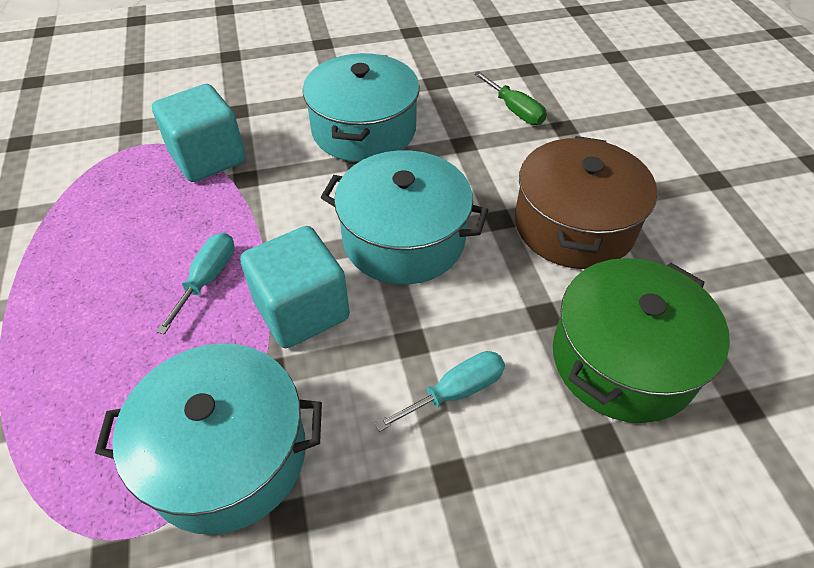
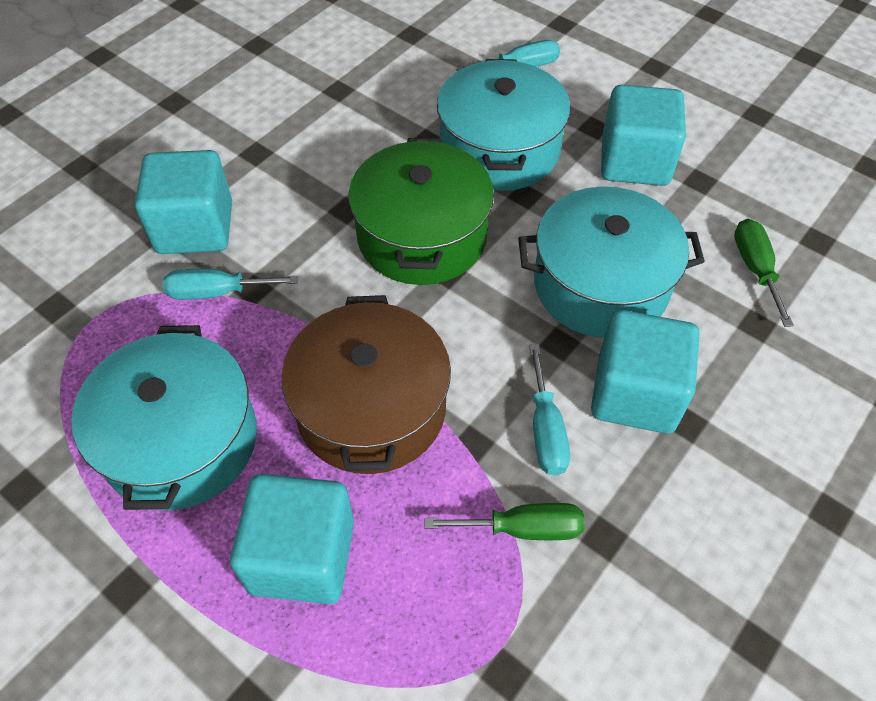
green screwdriver: [474,71,547,125] = 1 -> [424,503,585,540] [734,219,794,327] = 2
turquoise cube: [152,84,246,182] [240,226,350,348] = 2 -> [135,150,232,254] [230,474,354,604] [591,310,700,434] [601,85,686,186] = 4
turquoise screwdriver: [156,233,235,334] [375,351,505,432] = 2 -> [163,269,298,300] [456,40,560,71] [529,344,570,475] = 3

